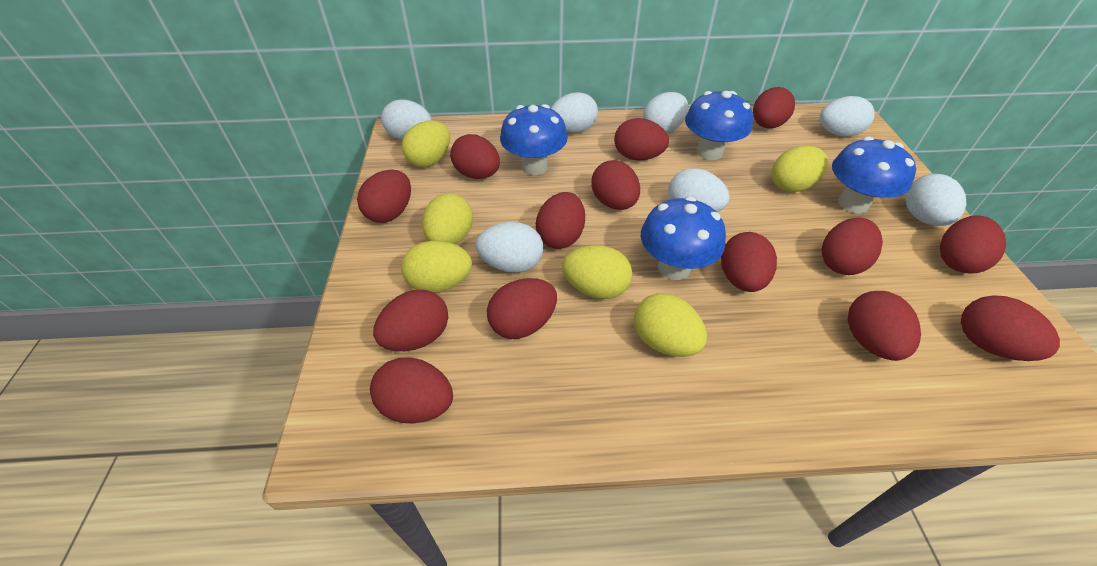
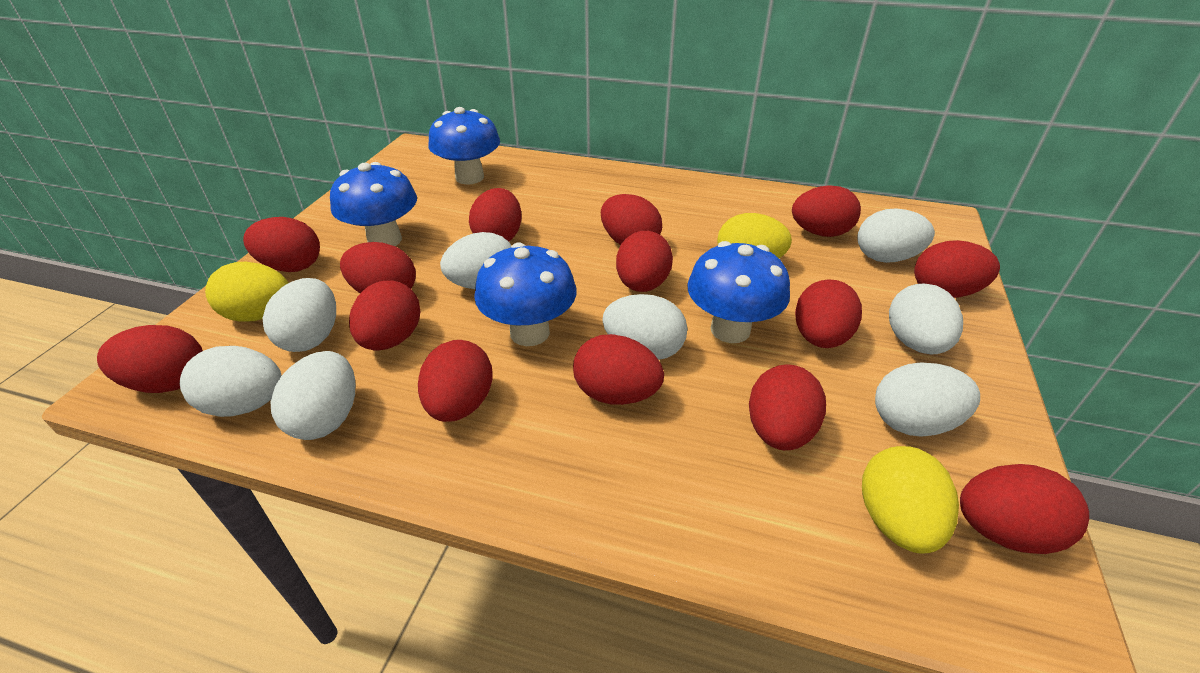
white egg: [381,99,432,140] [476,222,543,273] [551,92,598,133] [643,92,688,133] [668,168,730,212] [820,96,875,137] [905,174,966,226] = 7 -> [180,346,282,417] [263,278,336,352] [270,351,355,440] [440,232,511,289] [602,294,688,360] [857,208,935,263] [875,362,980,437] [889,284,963,354] = 8
yellow egg: [401,240,472,293] [402,121,450,167] [422,193,473,244] [562,245,632,299] [634,293,707,357] [772,146,828,192] = 6 -> [205,262,288,322] [717,213,792,258] [862,446,959,554] = 3

